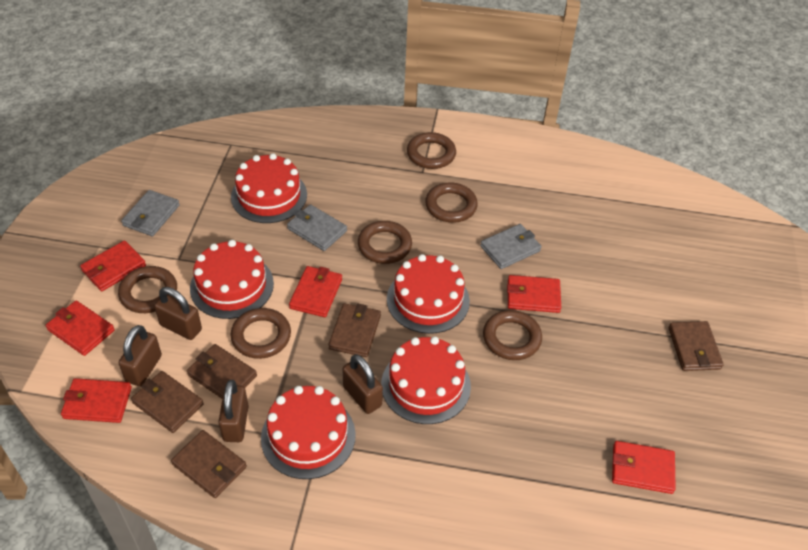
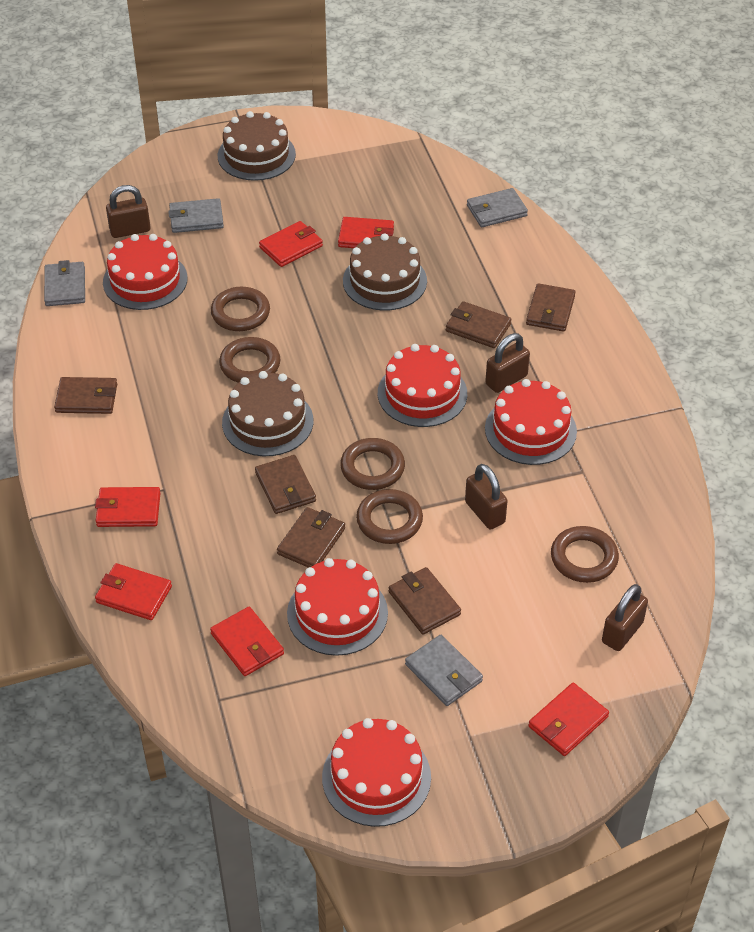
brown cake: none = 0 -> [218,111,296,181] [222,371,313,456] [343,233,427,311] = 3
brown ring: [118,266,177,313] [230,308,291,359] [358,221,412,264] [407,132,456,169] [425,182,478,223] [483,310,542,360] = 6 -> [211,287,270,331] [219,337,280,383] [340,438,405,490] [356,489,423,544] [551,526,619,583] = 5
brown wallet: [131,371,204,433] [171,430,247,498] [187,344,257,399] [329,303,381,357] [669,321,724,371] = 5 -> [54,377,117,414] [255,455,316,514] [277,507,345,568] [389,567,461,634] [446,301,511,348] [526,283,575,332] = 6
grey wallet: [121,190,180,236] [287,204,347,251] [480,224,542,269] = 3 -> [44,260,85,306] [168,198,224,233] [405,635,483,706] [467,188,528,227] = 4

